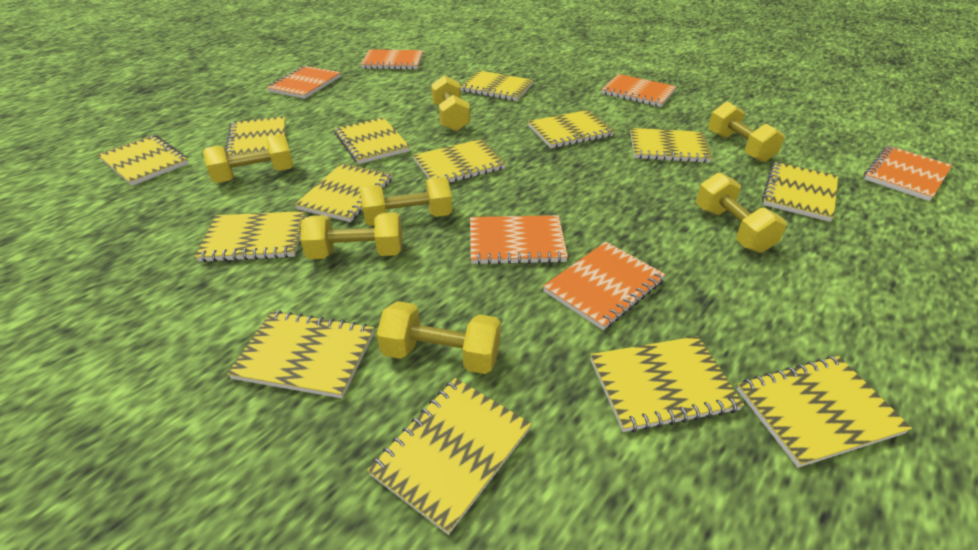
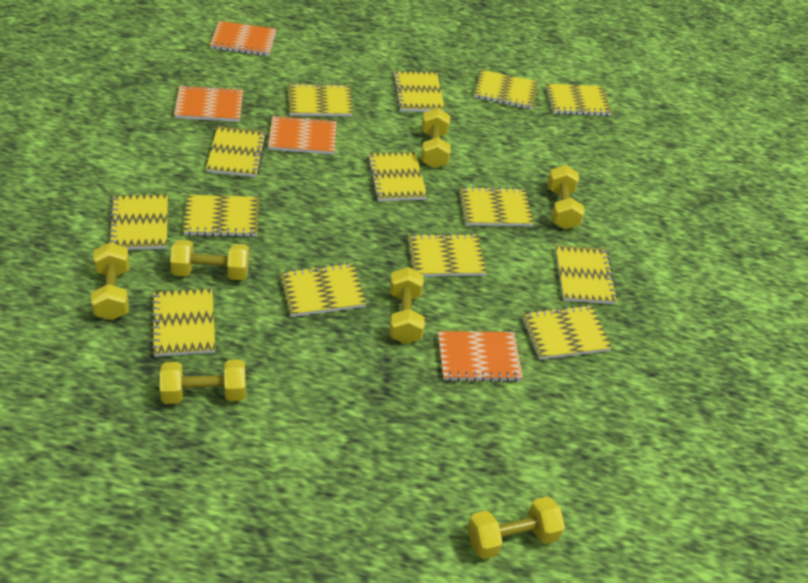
orange notebook: [267,66,341,99] [361,49,423,70] [470,215,568,265] [543,242,666,330] [601,74,677,107] [864,146,952,201] = 6 -> [174,85,243,122] [210,21,277,56] [268,115,337,155] [438,331,523,382] = 4

